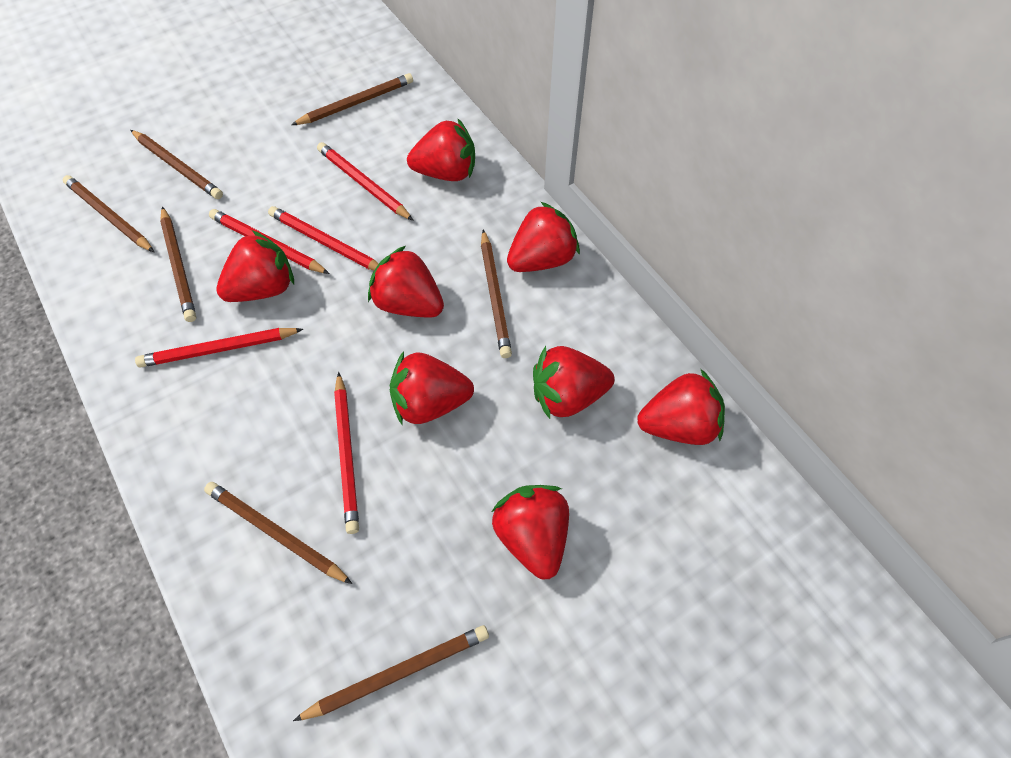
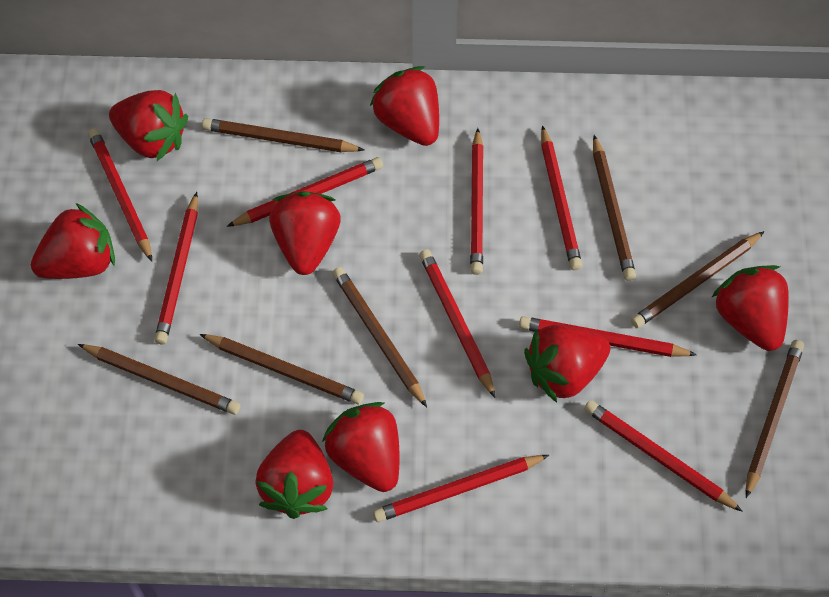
red pencil: [135,328,303,368] [209,209,330,274] [268,206,379,271] [317,142,414,221] [334,372,359,534] = 5 -> [88,128,152,262] [154,192,198,344] [227,157,383,227] [373,455,549,522] [419,249,495,398] [470,128,483,275] [519,316,697,357] [541,125,582,270] [584,400,742,511] = 9

